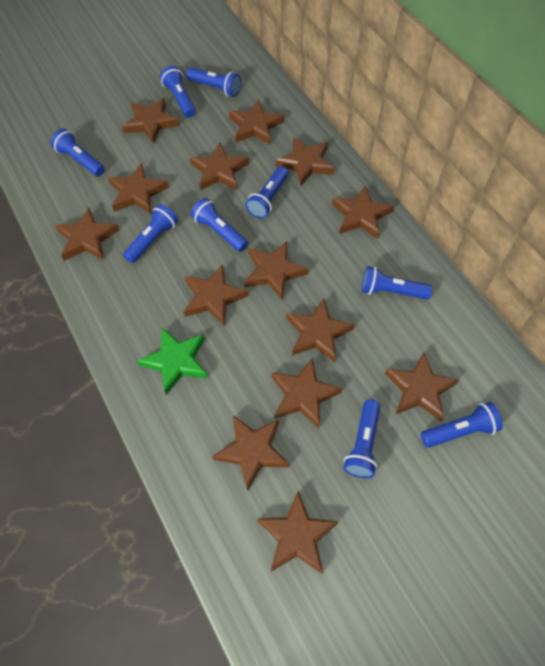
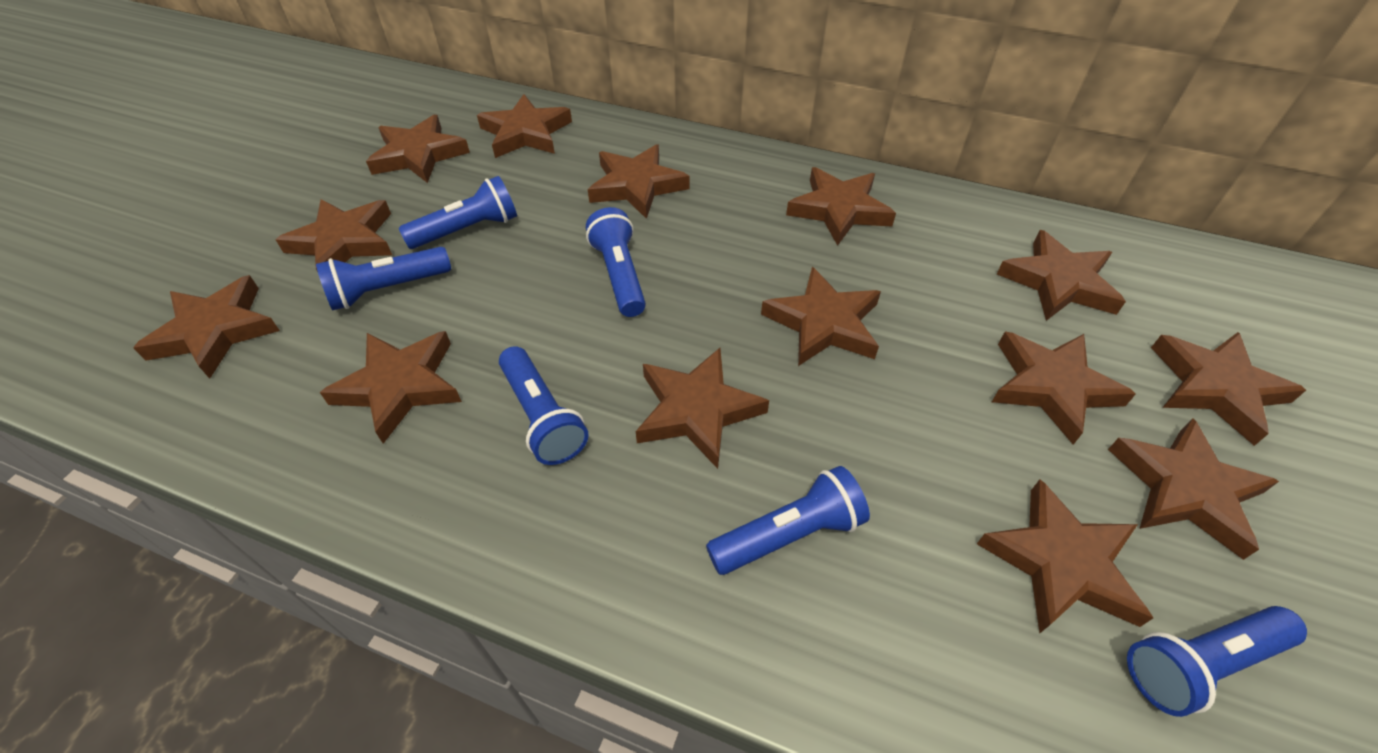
blue flashlight: [51,129,105,176] [123,204,178,263] [160,66,196,118] [186,68,241,97] [191,198,248,252] [246,166,288,219] [344,399,380,478] [361,266,433,299] [421,402,503,448] = 9 -> [316,247,451,310] [399,176,517,249] [499,346,589,465] [586,207,646,317] [706,466,870,575] [1127,606,1307,717] = 6
green star: [138,327,208,395] = 1 -> none = 0

